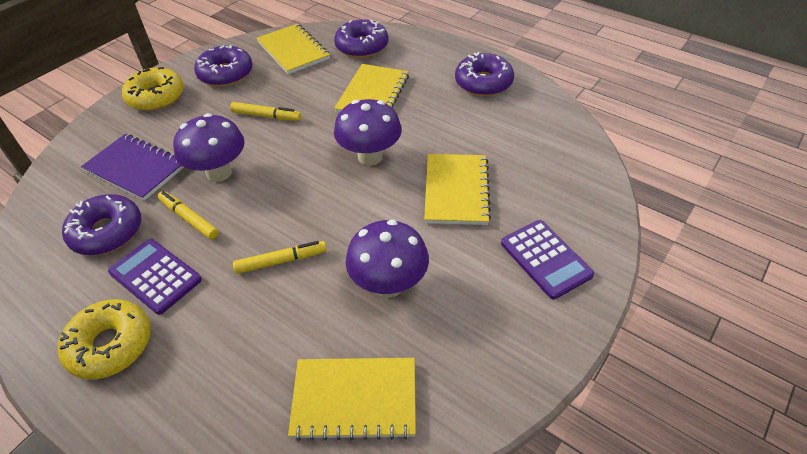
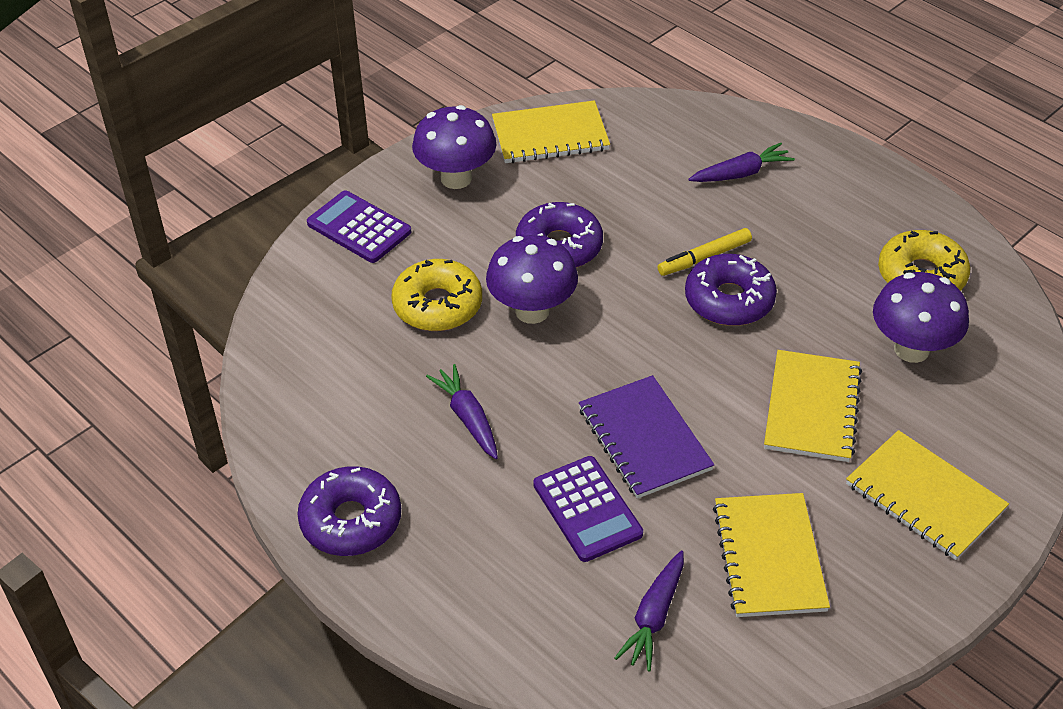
purple carrot: none = 0 -> [426,364,498,459] [614,551,684,671] [688,143,795,182] = 3
purple donut: [62,194,141,255] [194,45,253,87] [334,19,389,58] [455,52,514,96] = 4 -> [297,466,401,556] [516,202,603,268] [685,254,777,326] = 3
yellow marker: [158,191,219,240] [230,102,301,121] [233,241,327,274] = 3 -> [657,228,752,276] = 1

